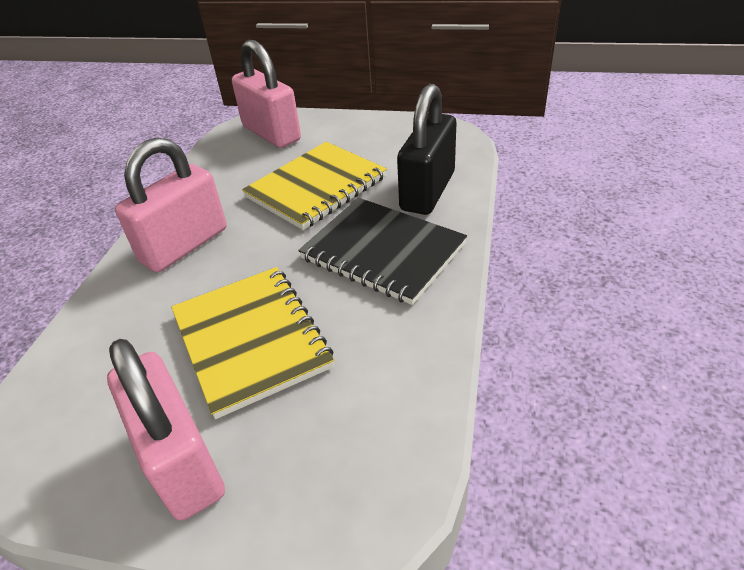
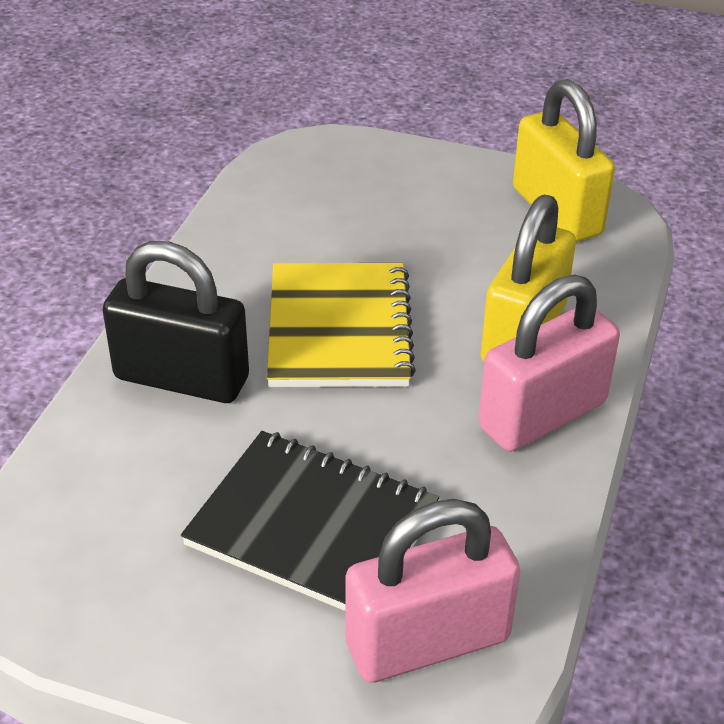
pink padlock: [107,339,225,521] [115,138,227,272] [232,40,301,148] = 3 -> [345,499,520,683] [478,275,620,452] = 2
yellow notebook: [171,267,334,419] [242,142,387,230] = 2 -> [267,263,416,387] = 1
yellow padlock: none = 0 -> [481,195,576,362] [513,79,615,242] = 2

